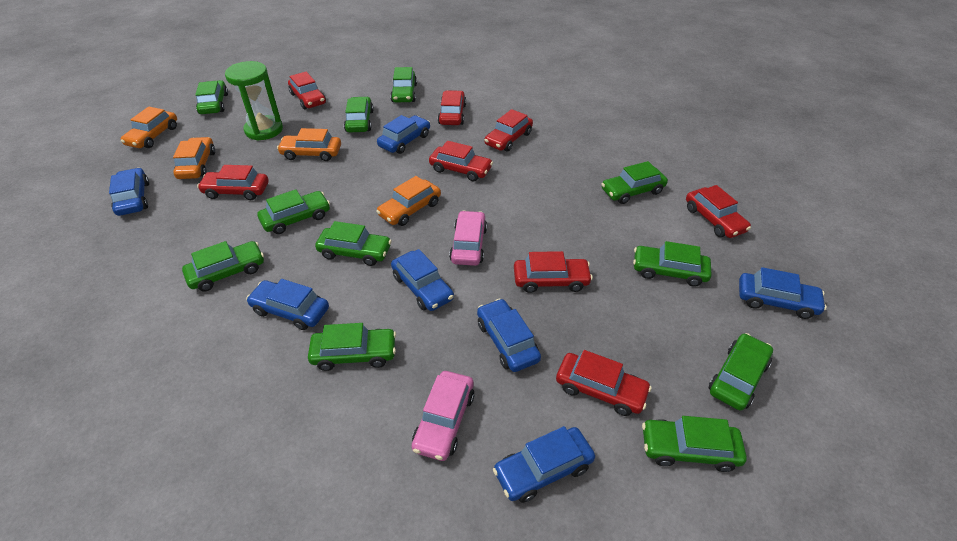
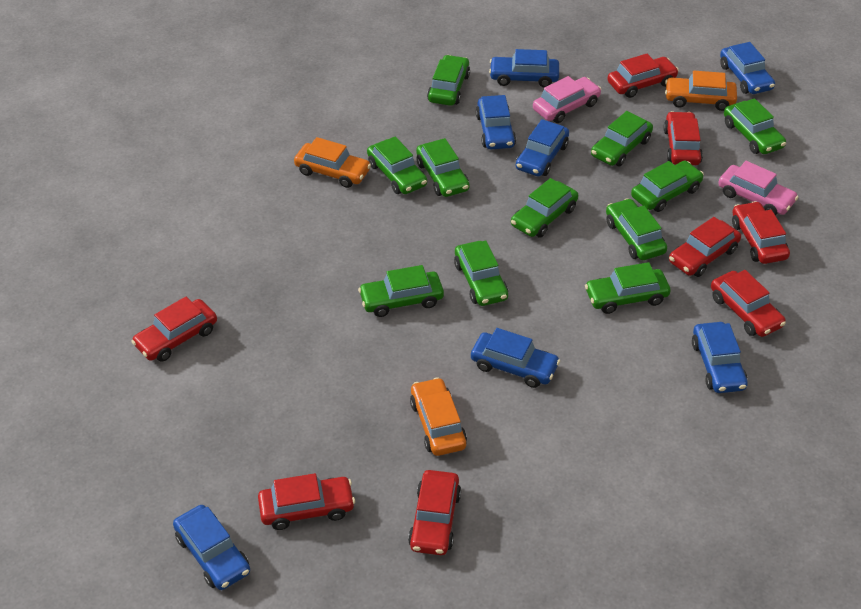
green hourglass: [225,61,283,141] = 1 -> none = 0
orange car: [121,107,177,148] [173,137,215,179] [277,128,341,161] [376,176,441,226] = 4 -> [294,137,371,188] [410,377,467,456] [665,71,737,111] = 3

